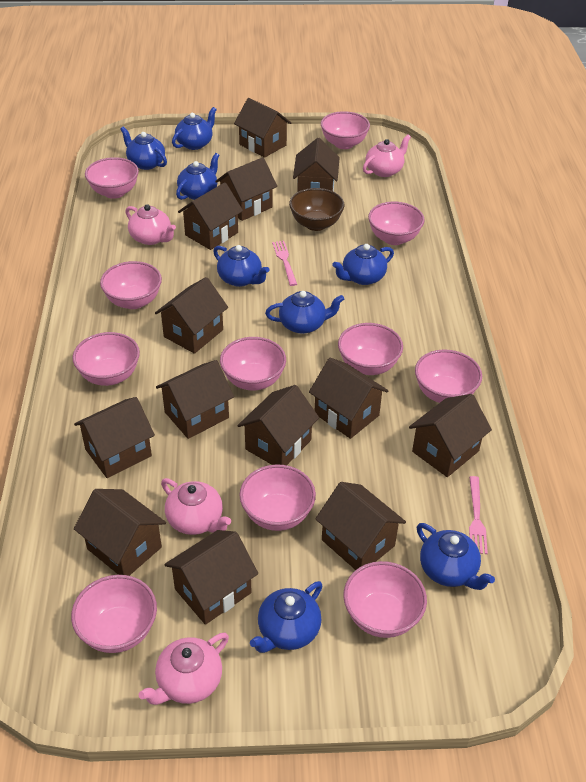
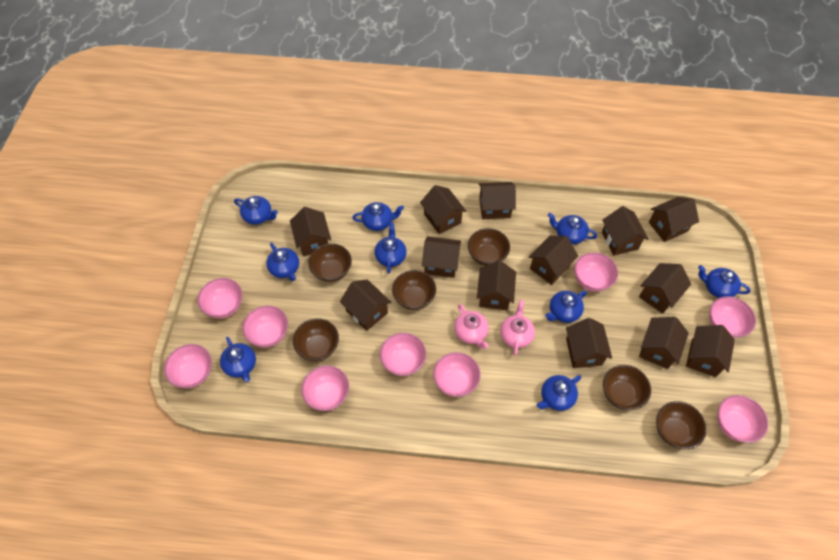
blue teapot: [120,126,167,170] [172,107,217,150] [176,153,219,200] [213,245,269,287] [250,581,322,653] [265,291,344,334] [332,244,394,285] [417,523,495,590] = 8 -> [220,337,256,382] [234,196,278,225] [266,243,299,281] [352,202,404,231] [374,222,407,274] [537,375,581,411] [545,291,587,323] [548,213,597,244] [698,265,751,298] = 9
brown bowl: [289,188,344,231] = 1 -> [293,318,339,361] [308,243,352,282] [392,270,436,310] [468,228,510,266] [603,365,651,410] [656,401,707,449] = 6
pink bowl: [71,575,157,653] [73,332,140,386] [85,157,139,199] [100,261,162,309] [220,337,286,390] [239,464,316,531] [321,111,370,149] [338,323,403,375] [344,561,427,638] [368,202,425,245] [415,350,482,403] = 11 -> [164,344,212,388] [197,278,242,318] [242,305,288,348] [301,365,349,411] [380,333,426,376] [433,352,481,397] [574,252,618,292] [709,296,756,338] [717,395,768,443] = 9
pink fork: [272,241,297,286] [469,476,488,554] = 2 -> none = 0
pink teapot: [125,204,176,245] [139,633,229,705] [161,478,231,535] [363,134,411,177] = 4 -> [454,304,489,349] [500,300,535,356] = 2

